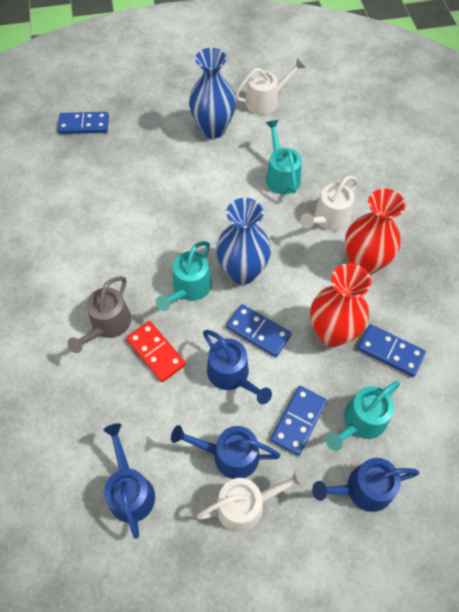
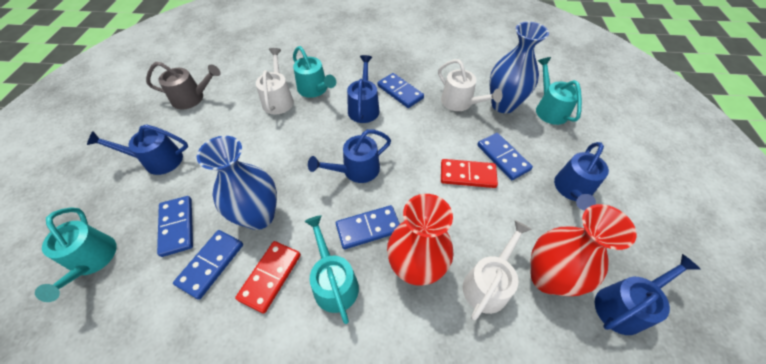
blue domino: [57,112,109,134] [226,304,292,357] [270,386,327,456] [357,324,426,377] = 4 -> [157,196,193,257] [173,230,243,300] [336,205,400,249] [378,73,424,108] [477,133,533,180] = 5
blue watering can: [104,423,155,539] [171,425,280,479] [203,330,272,404] [312,458,419,512] = 4 -> [87,124,188,175] [308,129,391,183] [347,55,380,123] [554,142,609,210] [595,254,701,335] = 5
red domino: [126,321,186,382] = 1 -> [235,241,301,314] [441,159,498,188] = 2
turquoise watering can: [156,241,212,311] [266,120,302,195] [326,381,400,451] = 3 -> [35,207,117,302] [293,46,336,98] [304,215,359,324] [536,57,582,125] = 4

